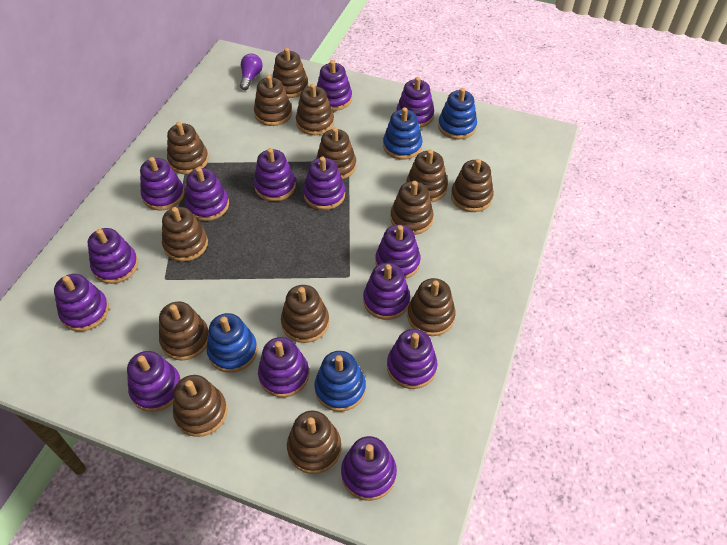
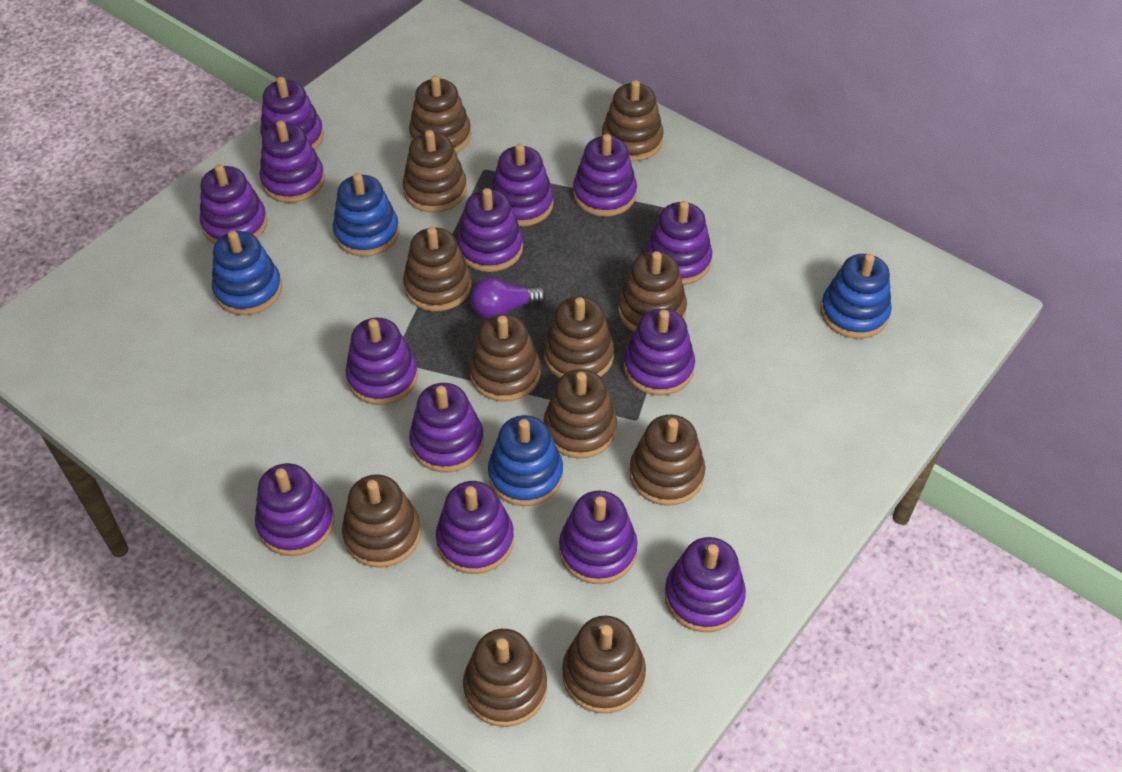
brown stacking toy: [159,301,209,361] [162,207,208,262] [167,122,209,174] [173,375,227,437] [254,75,292,126] [273,48,308,98] [281,285,329,343] [287,411,341,474] [296,84,334,135] [316,127,356,179] [390,181,434,235] [406,149,448,202] [407,278,456,336] [451,159,494,212] = 14 -> [342,474,421,568] [403,130,467,213] [403,227,471,311] [409,75,471,153] [463,629,547,727] [469,314,541,402] [543,369,617,458] [544,297,614,378] [562,616,646,713] [602,80,664,161] [618,251,687,332] [629,415,705,506] = 12

